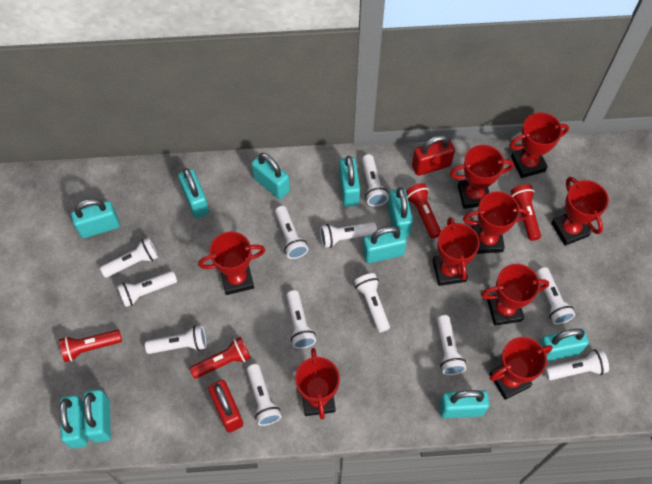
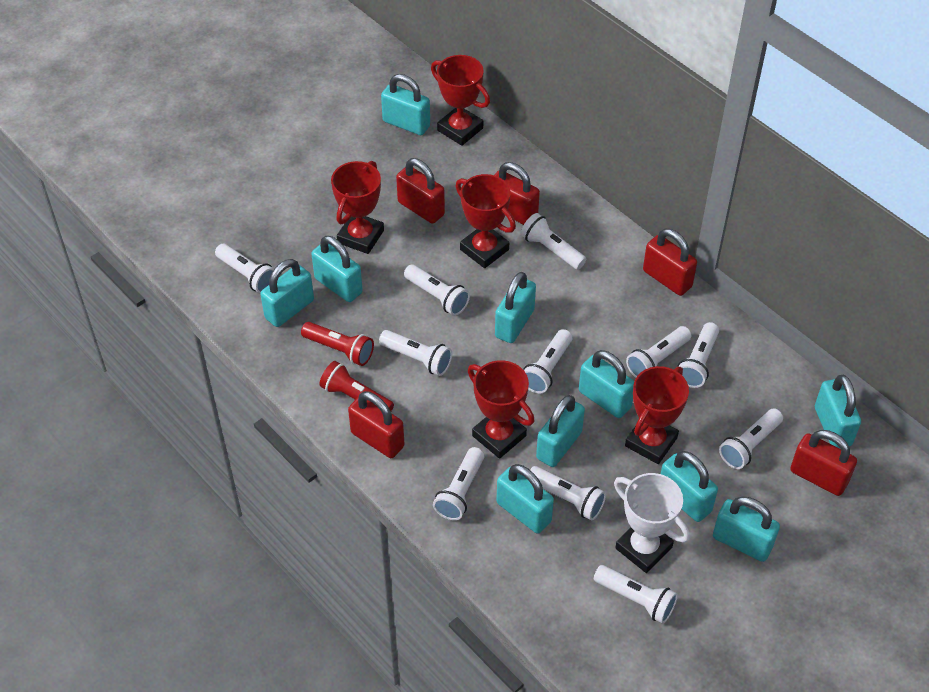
red flashlight: [59,330,122,362] [190,337,251,379] [406,183,441,239] [511,184,541,241] = 4 -> [301,322,374,366] [319,361,394,411] = 2
red padlock: [208,380,243,433] [412,135,455,176] = 2 -> [348,391,405,458] [396,158,445,224] [494,162,540,225] [643,229,697,296] [790,430,857,496] = 5
red trophy: [198,232,265,295] [295,348,340,420] [433,217,480,286] [450,145,514,209] [463,191,530,254] [481,264,549,326] [489,337,553,400] [509,113,569,178] [551,177,609,246] = 9 -> [331,161,384,254] [431,55,490,146] [455,174,516,268] [468,360,535,459] [625,366,689,464] = 5
white flashlight: [100,238,159,278] [117,271,177,307] [145,325,206,354] [247,364,281,426] [275,206,308,259] [286,290,316,349] [320,222,377,248] [354,273,390,333] [362,154,389,206] [437,315,466,375] [536,267,575,324] [545,349,609,380] = 12 -> [215,244,274,293] [379,330,452,376] [404,264,470,316] [433,447,484,520] [520,213,586,270] [523,329,572,393] [530,466,606,521] [594,565,678,624] [626,326,692,378] [677,322,719,388] [719,408,783,469] = 11
white trophy: none = 0 -> [614,473,690,573] = 1

